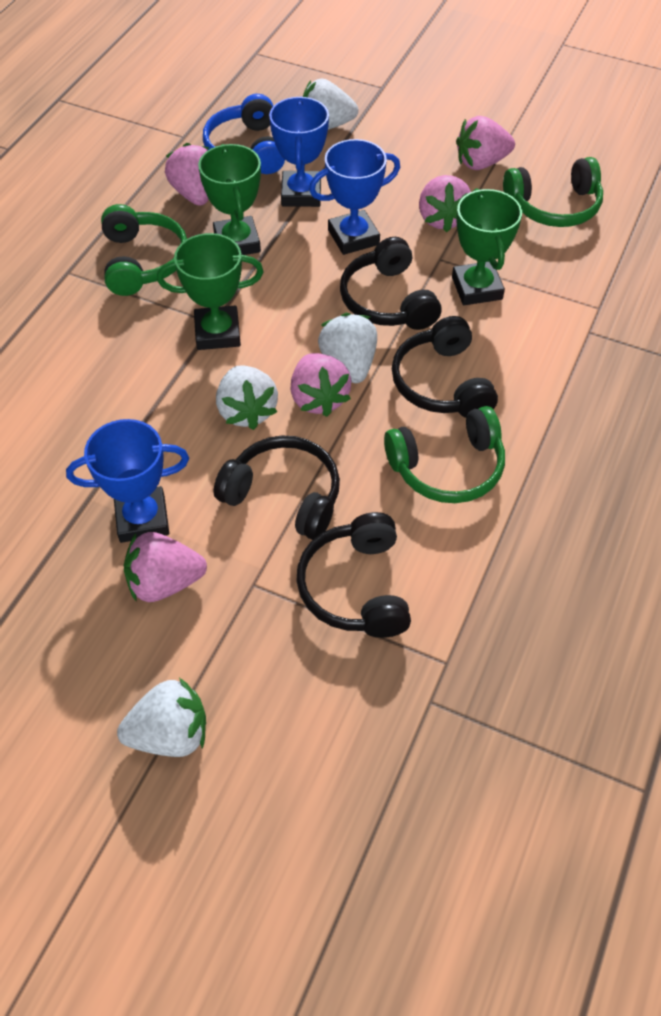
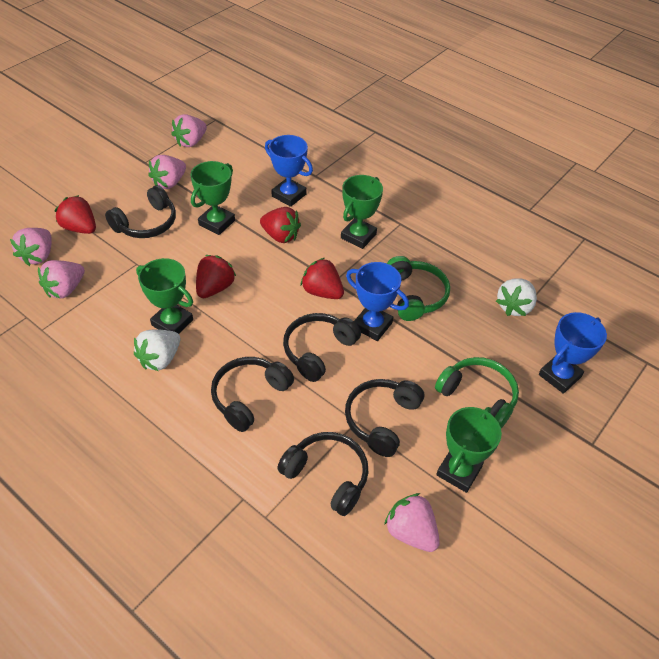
black headphones: [213,435,340,540] [296,512,411,638] [340,237,441,330] [392,316,498,418] = 4 -> [105,185,176,238] [211,357,294,432] [277,432,369,516] [283,313,361,382] [345,379,424,457] = 5
blue headphones: [203,94,285,174] = 1 -> none = 0
green headphones: [101,204,187,296] [384,406,505,503] [503,157,603,227] = 3 -> [387,256,450,321] [435,357,519,428] = 2
green trophy: [157,233,263,350] [198,144,261,255] [452,188,522,305] = 3 -> [136,258,193,334] [190,161,235,235] [341,175,383,249] [436,407,502,493] = 4
red strawberry: none = 0 -> [55,195,96,234] [196,255,236,298] [260,207,301,243] [301,258,344,299] = 4
white strawberry: [117,678,206,757] [216,365,278,430] [303,78,358,130] [318,313,377,383] = 4 -> [134,329,180,371] [496,278,537,316] = 2

